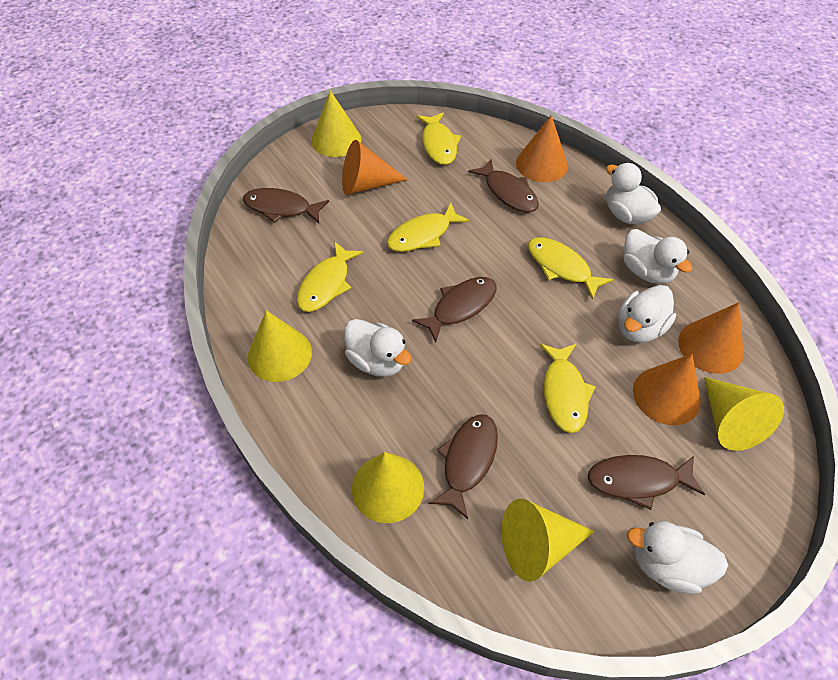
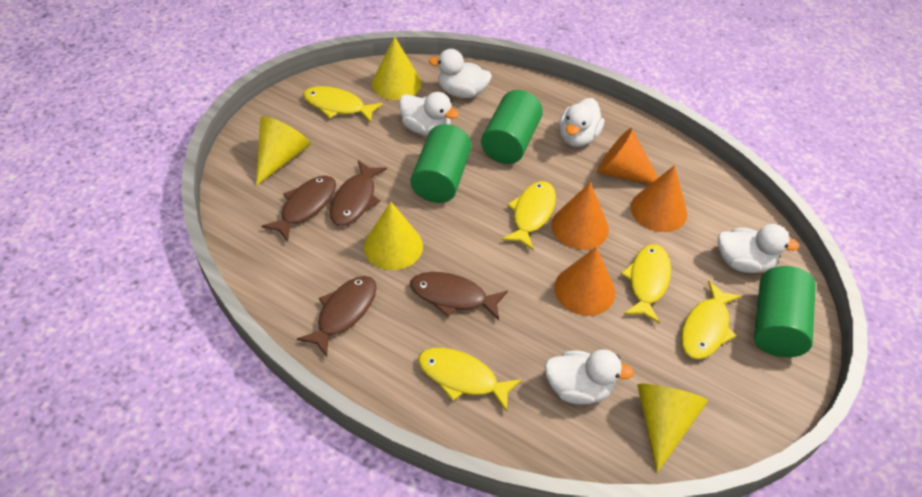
brown fish: [243,188,329,223] [412,277,496,342] [428,414,498,519] [468,159,539,213] [588,455,705,510] = 5 -> [262,176,336,242] [297,276,377,357] [330,160,387,226] [410,272,508,320] = 4
green cylinder: none = 0 -> [410,124,472,203] [481,90,543,164] [754,266,816,357] = 3
yellow cone: [248,310,312,382] [311,90,362,157] [352,452,424,523] [501,499,595,582] [704,377,784,451] = 5 -> [256,116,311,186] [364,202,423,270] [372,37,421,100] [637,384,708,473] = 4

